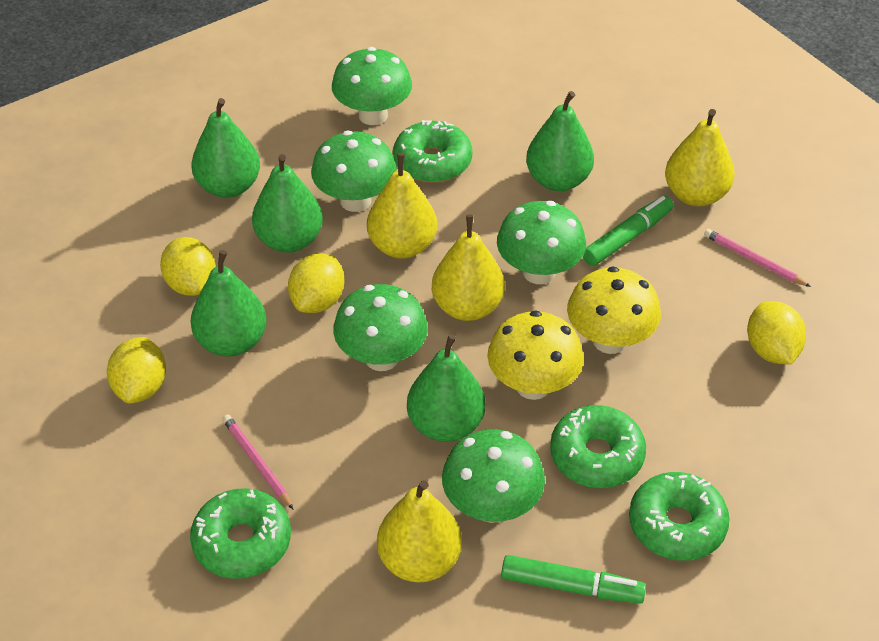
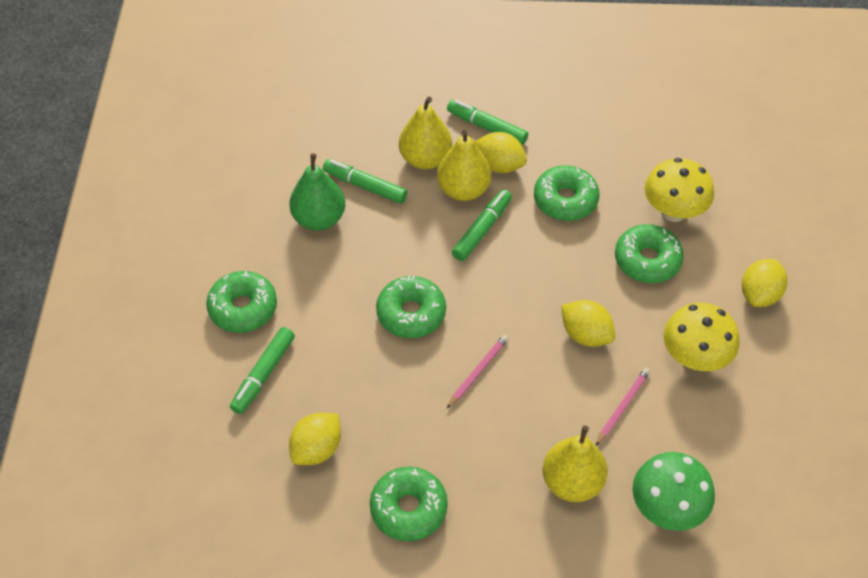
green donut: [190,488,291,579] [393,120,472,183] [550,405,646,488] [629,472,730,561] = 4 -> [206,271,277,333] [370,466,448,541] [376,275,446,338] [534,165,600,221] [615,224,684,283] = 5
green marker: [501,555,646,604] [583,196,674,266] = 2 -> [230,327,295,414] [323,159,407,204] [447,100,528,145] [452,190,512,261] = 4
green mushroom: [311,131,397,212] [332,47,412,125] [333,284,428,371] [442,429,545,523] [497,201,586,284] = 5 -> [632,452,715,531] = 1
green pear: [191,98,260,198] [191,250,267,356] [252,154,323,253] [407,334,485,442] [526,91,594,191] = 5 -> [289,153,345,230] = 1
yellow pear: [367,153,437,259] [377,480,462,582] [432,214,505,321] [665,109,735,206] = 4 -> [399,97,452,169] [437,130,491,201] [543,425,608,502] = 3

